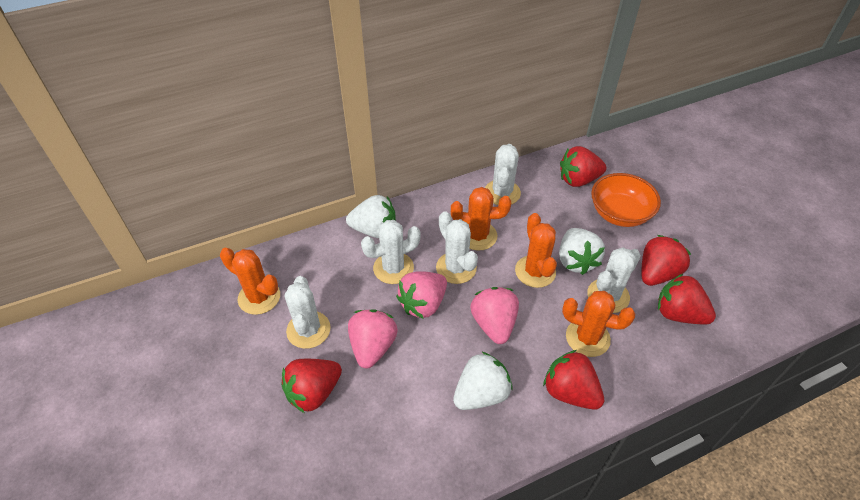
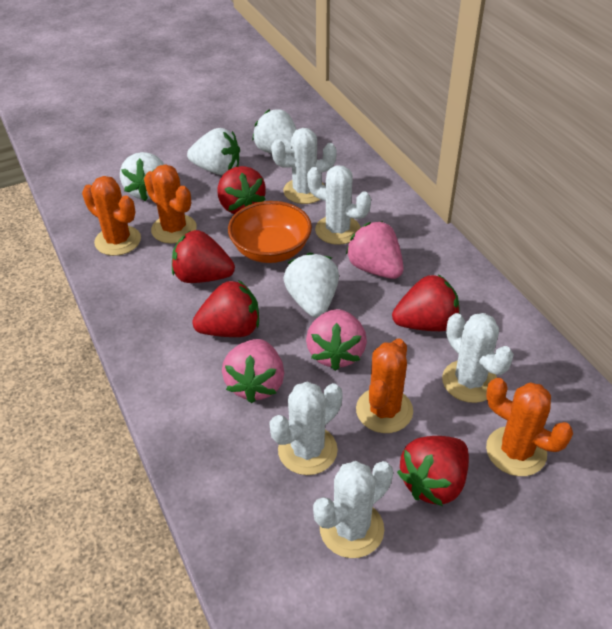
white strawberry: [346,195,396,238] [453,352,513,410] [559,228,605,275] = 3 -> [120,152,165,201] [187,128,240,175] [252,109,297,154] [283,252,339,317] = 4

